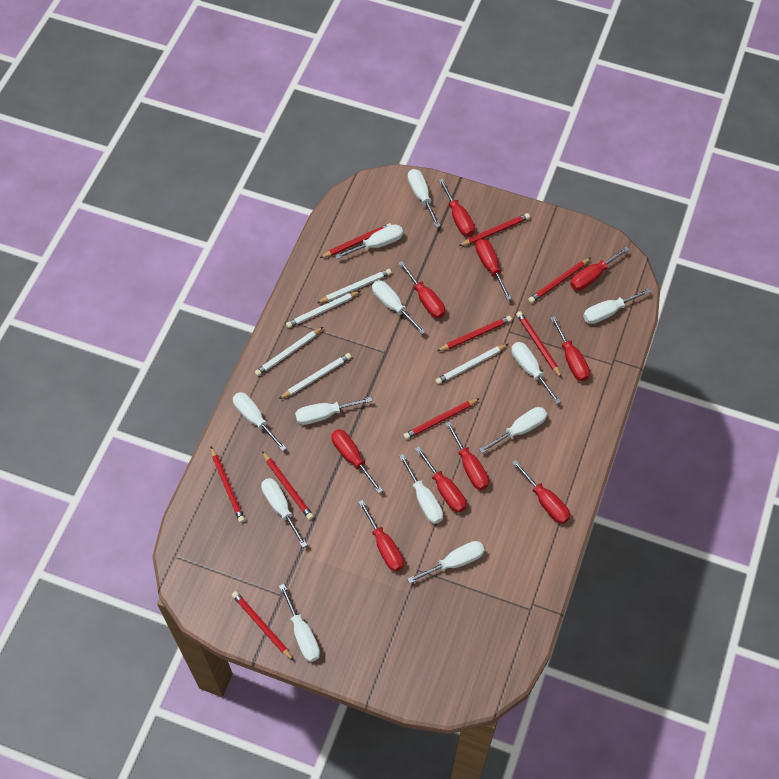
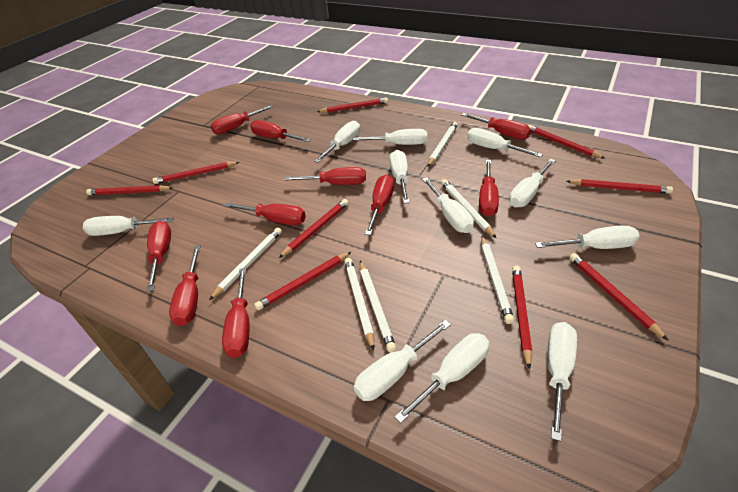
white pencil: [255,327,323,376] [279,353,351,399] [286,291,361,328] [317,269,392,303] [436,344,508,384] = 5 -> [209,227,282,300] [345,258,374,351] [360,261,396,353] [428,122,458,167] [441,179,496,238] [481,236,514,324] = 6
white screwdriver: [233,392,287,451] [261,478,307,548] [279,584,320,662] [295,397,373,425] [335,224,403,259] [372,280,426,334] [399,454,443,524] [407,541,485,584] [408,169,440,228] [479,407,547,453] [511,342,561,404] [583,288,651,324] = 12 -> [83,216,174,236] [314,121,360,163] [353,129,427,145] [354,320,451,401] [390,150,410,204] [394,333,489,423] [422,177,474,233] [467,128,543,157] [509,159,556,207] [535,225,640,249] [547,322,577,441] = 11

